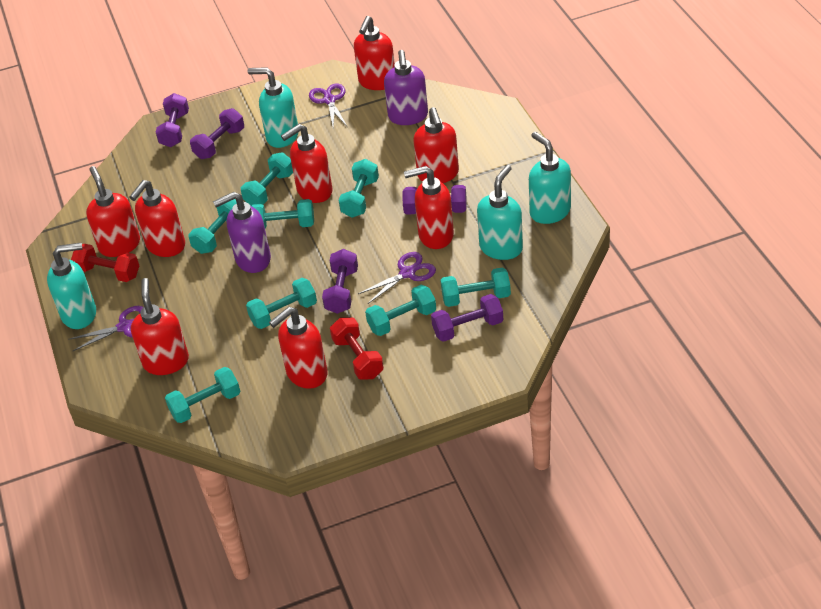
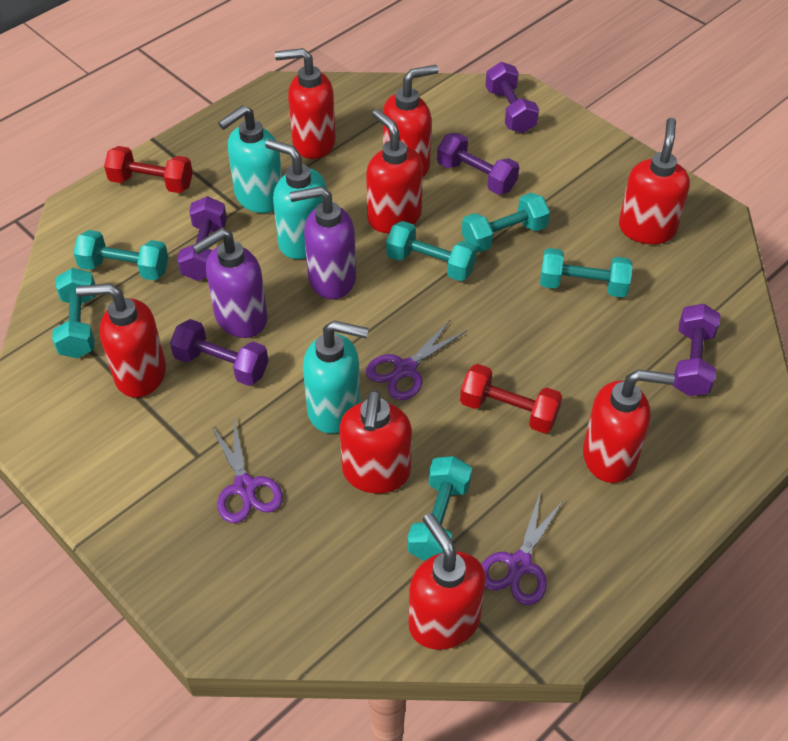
turquoise dumbbell: [165,367,240,423] [188,199,236,254] [241,152,293,206] [246,278,317,329] [252,199,314,229] [339,159,379,218] [365,285,436,336] [440,267,511,307] = 8 -> [52,268,96,358] [73,230,168,281] [386,221,477,281] [407,456,472,561] [462,193,550,252] [540,248,633,298] = 6
turquoise soap dispenser: [47,243,96,329] [248,67,299,148] [477,165,523,260] [529,132,571,224] = 4 -> [218,105,282,213] [265,139,327,259] [303,320,369,434] = 3

